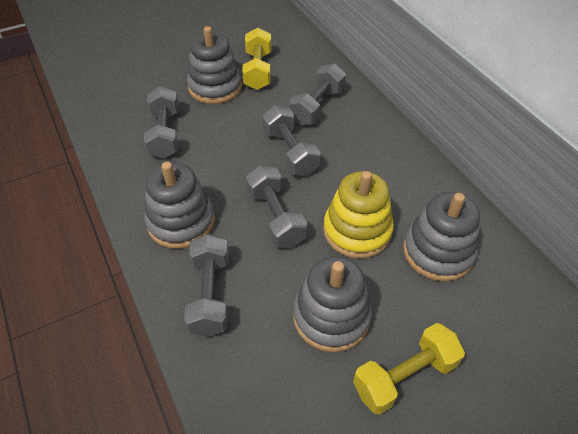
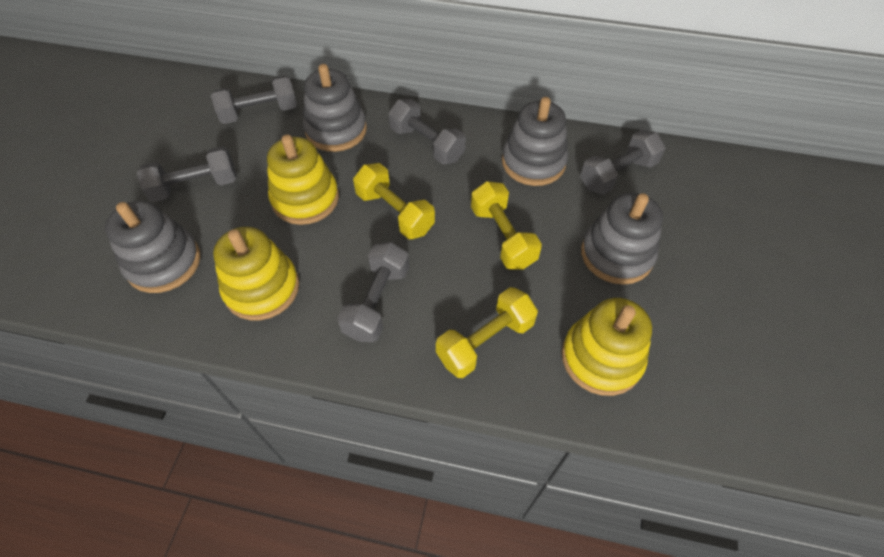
yellow dumbbell: [242,28,271,90] [353,323,465,415] = 2 -> [353,163,435,239] [436,287,538,378] [471,181,542,269] = 3
yellow stacking toy: [323,171,394,259] = 1 -> [213,227,299,320] [267,135,339,225] [562,298,652,396] = 3

